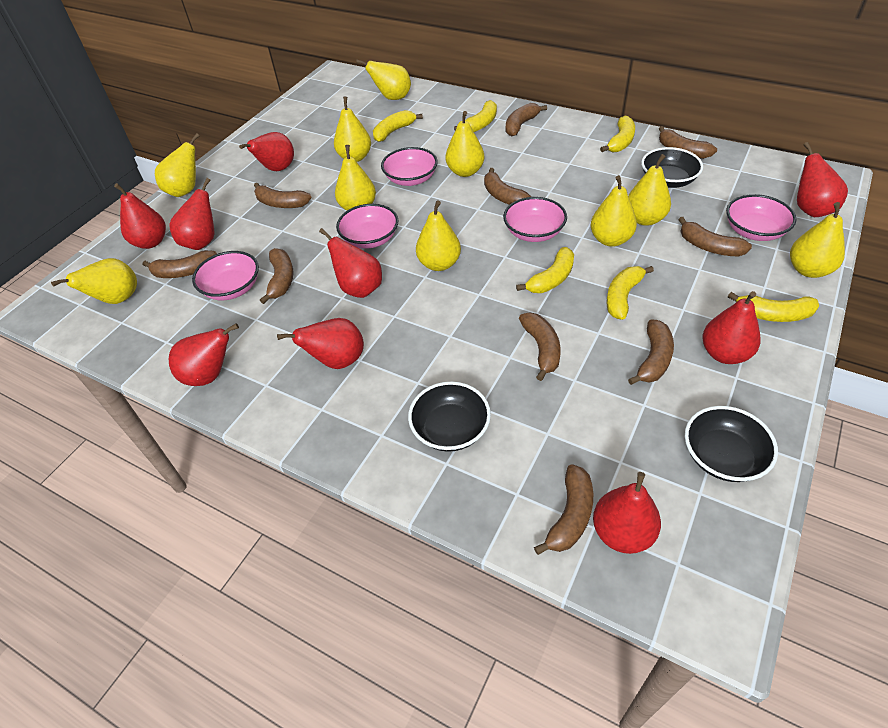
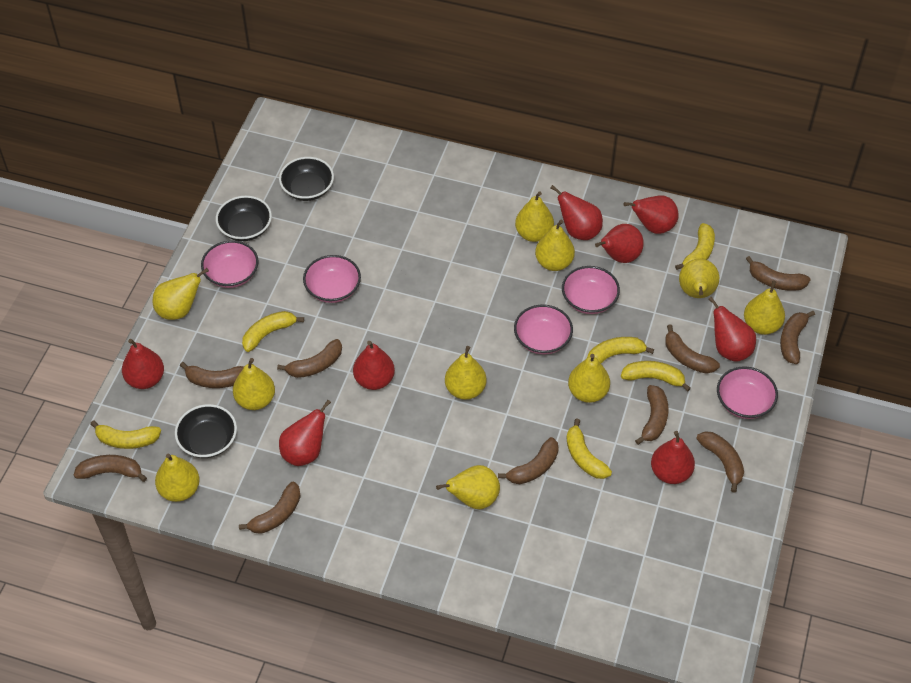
red pear: [114,183,166,249] [169,178,214,250] [169,323,239,386] [239,132,294,171] [277,318,364,369] [319,228,382,298] [593,472,661,554] [703,291,760,364] [797,142,848,217] = 9 -> [122,339,164,389] [279,400,331,466] [353,341,395,390] [550,185,603,240] [595,224,644,263] [623,196,679,234] [651,431,695,484] [708,297,756,362] = 8

